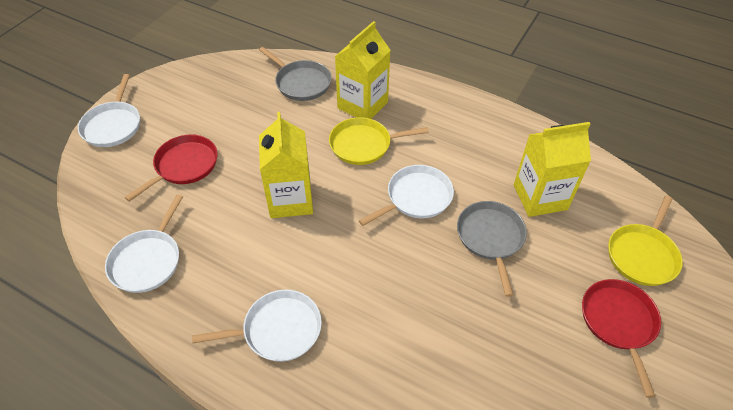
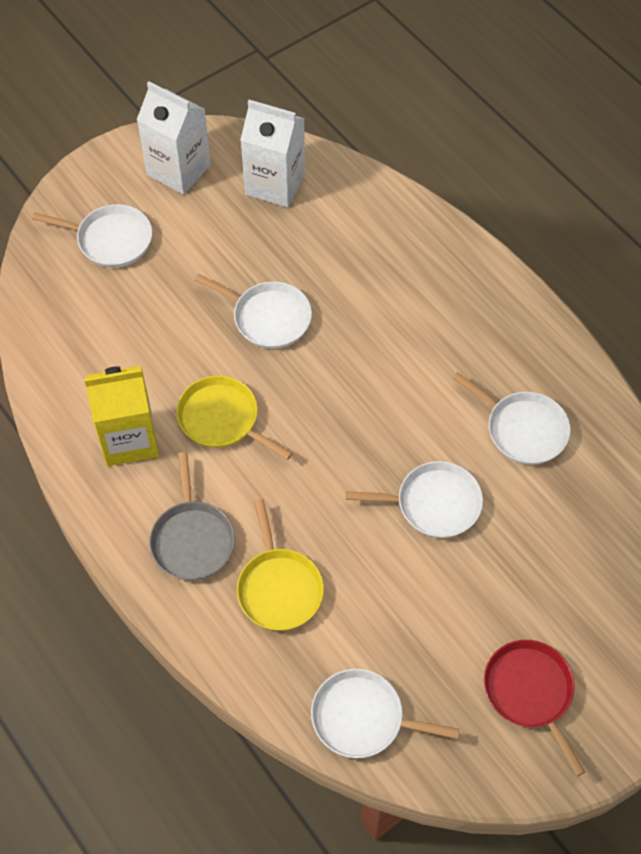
grey pan: [259,47,332,101] [457,201,527,297] = 2 -> [149,452,235,580] = 1
red pan: [125,134,218,202] [582,279,661,398] = 2 -> [484,640,585,777] = 1
white carton: none = 0 -> [137,81,211,195] [240,100,305,207] = 2
white pan: [78,74,140,147] [105,195,183,293] [192,290,322,362] [359,165,454,226] = 4 -> [32,204,152,268] [195,274,312,349] [311,669,460,758] [346,461,483,538] [453,372,571,465] = 5
yellow carton: [259,112,313,218] [335,21,391,119] [514,122,591,217] = 3 -> [84,365,159,466] = 1

